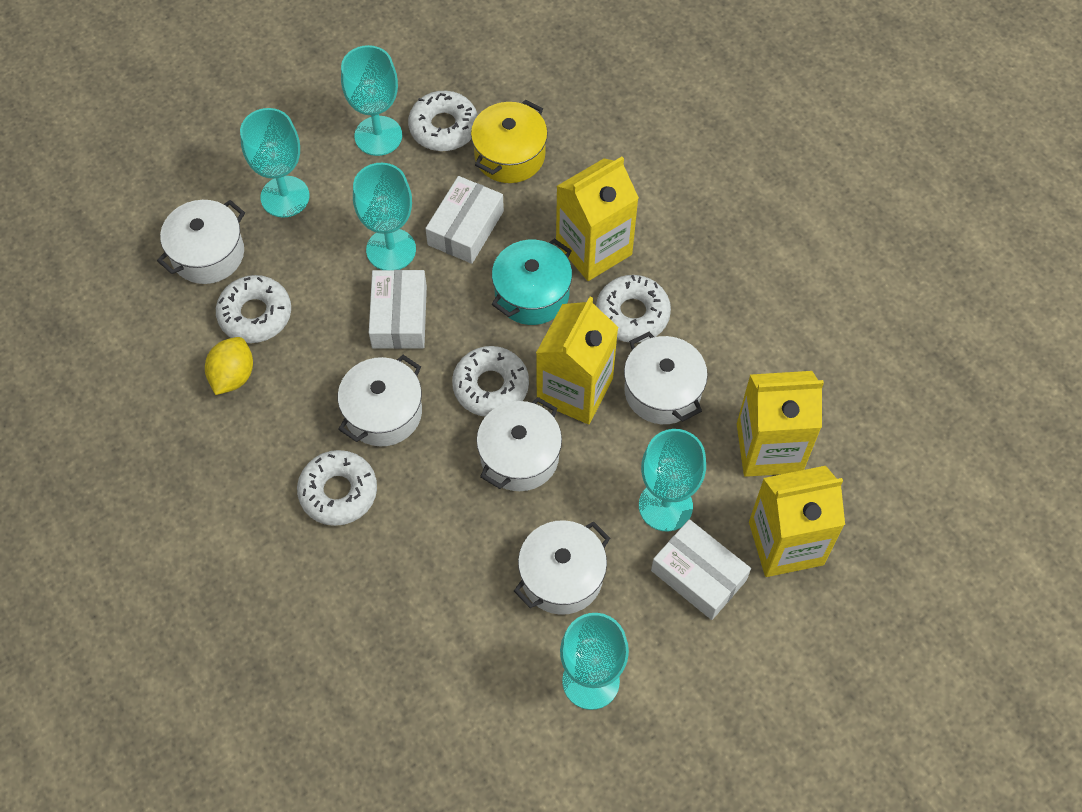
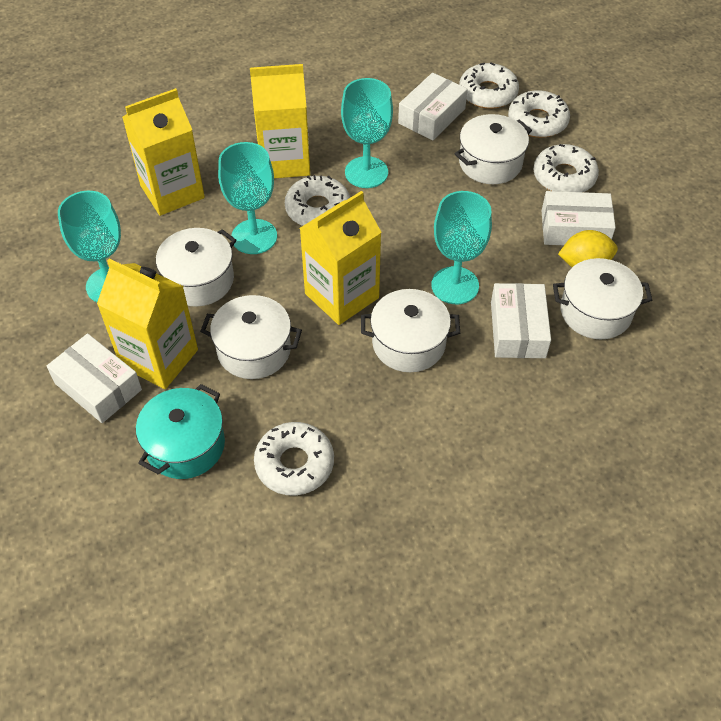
turquoise goblet: [240,108,310,218] [341,45,402,156] [353,163,416,270] [560,613,629,710] [639,429,706,532] = 5 -> [58,191,121,302] [218,142,277,254] [341,78,393,188] [431,191,492,304] = 4
white box: [369,270,427,349] [425,176,504,264] [651,519,751,620] = 3 -> [47,333,142,423] [398,73,468,140] [491,283,551,358] [542,191,616,245] = 4
yellow pot: [471,100,548,183] = 1 -> none = 0

